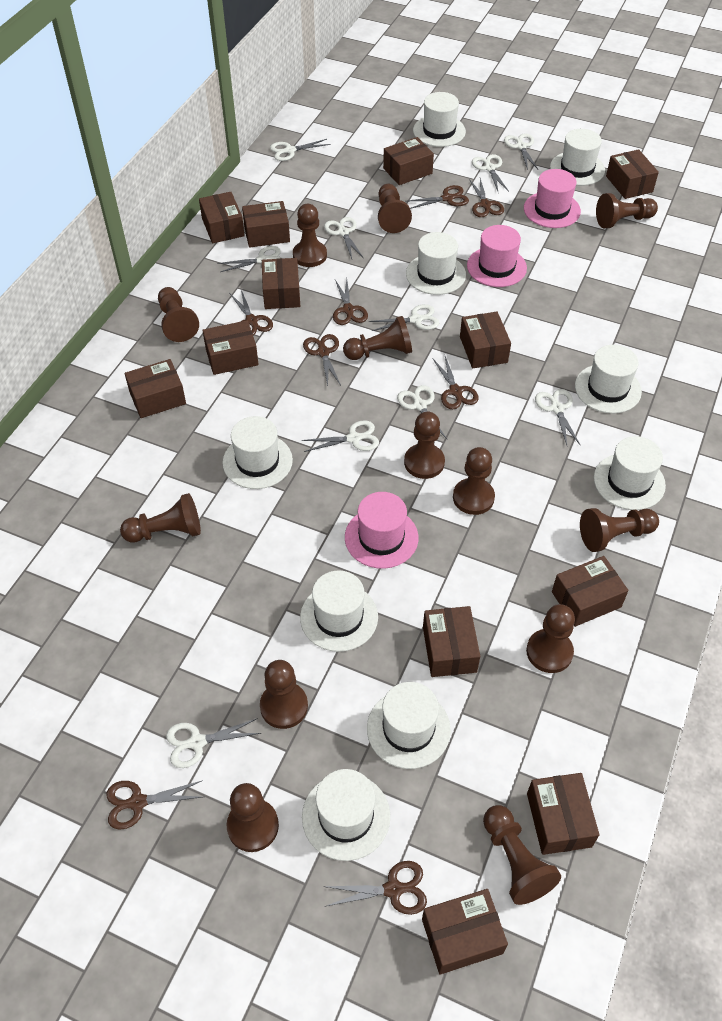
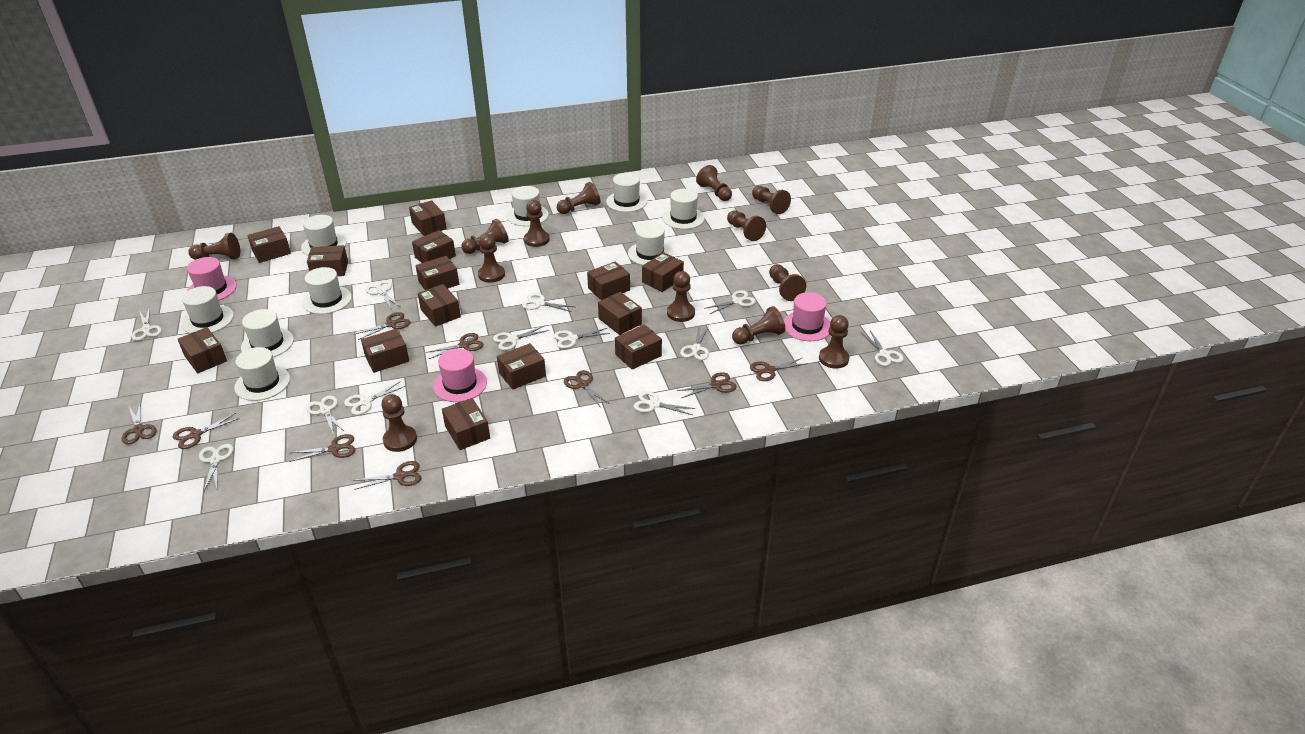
brown box: [124,359,186,418] [199,192,245,243] [203,320,259,375] [242,201,290,248] [262,258,300,309] [383,137,434,185] [422,889,508,974] [423,606,480,677] [460,312,511,368] [527,773,599,855] [552,556,628,627] [606,149,659,199] = 12 -> [178,327,227,373] [247,226,291,263] [307,245,348,276] [361,329,409,373] [409,200,447,236] [412,230,456,263] [415,256,459,290] [418,284,461,327] [442,398,490,450] [497,343,546,389] [587,261,630,300] [598,292,642,335] [615,324,662,370] [642,252,684,292] = 14
brown scissors: [106,780,203,830] [230,290,273,335] [303,334,341,386] [323,861,427,915] [333,279,368,325] [408,185,469,209] [432,356,479,409] [469,178,504,217] = 8 -> [122,402,156,444] [173,413,240,449] [289,434,355,462] [353,461,421,490] [355,312,410,340] [425,333,483,359] [564,370,610,408] [677,372,737,398] [750,358,808,381] = 9
white scissors: [166,718,261,768] [217,246,283,272] [270,139,330,161] [301,420,379,452] [324,217,363,259] [368,304,439,331] [397,385,447,443] [472,154,509,192] [504,133,538,170] [535,389,580,445] = 10 -> [131,307,162,341] [199,444,234,491] [306,395,345,435] [344,382,405,415] [365,280,400,309] [493,326,549,351] [522,293,574,312] [554,328,610,349] [634,391,696,415] [680,326,709,360] [704,290,756,314] [861,330,904,366] = 12

